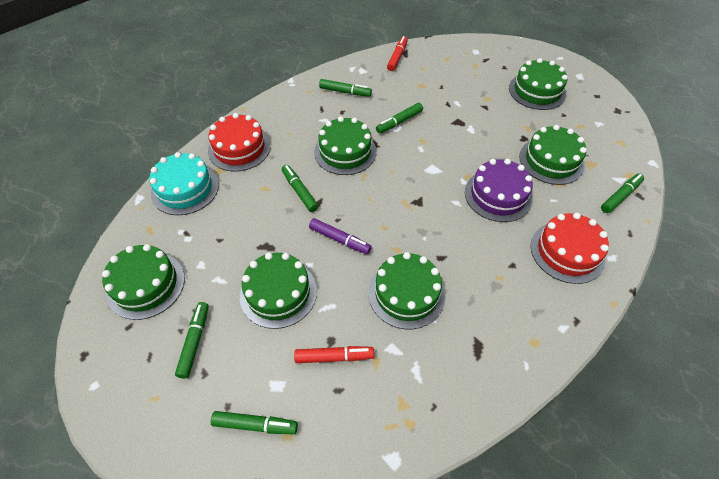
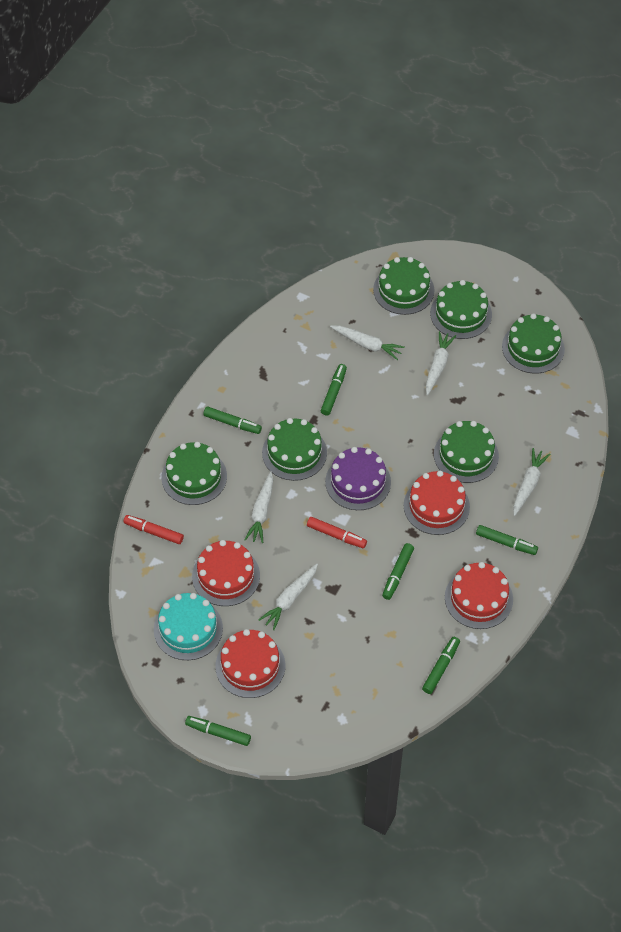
purple marker: [309,218,372,254] = 1 -> none = 0
red cake: [208,113,271,171] [531,213,609,284] = 2 -> [192,540,260,606] [215,629,285,698] [404,471,470,535] [445,562,513,629] = 4
white carrot: none = 0 -> [244,471,273,543] [258,564,318,630] [330,325,405,360] [426,331,456,395] [513,448,550,516] = 5

